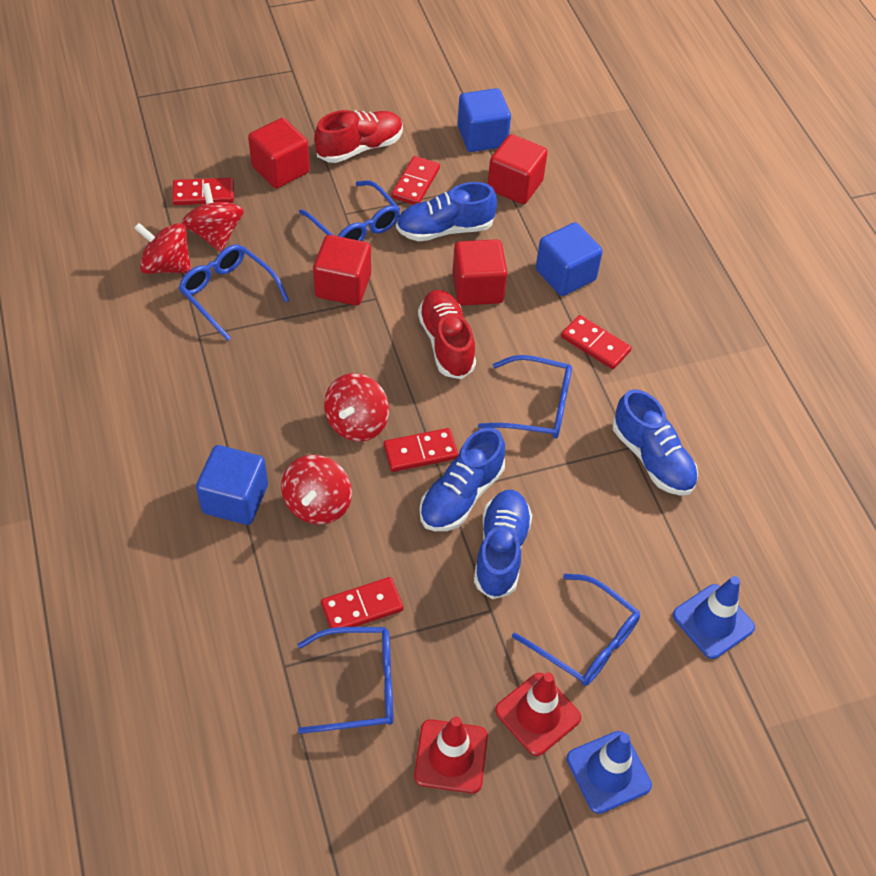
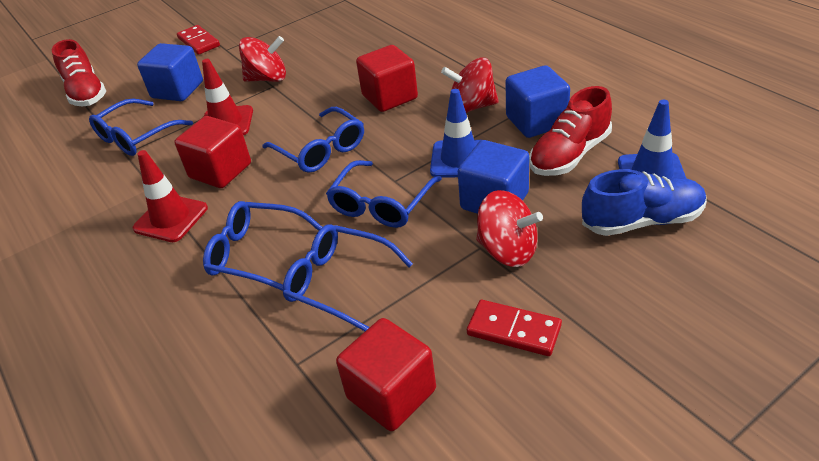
blue shoe: [396,182,497,241] [420,428,505,531] [474,490,532,599] [612,389,698,496] = 4 -> [582,169,707,236] = 1
red cube: [248,118,310,189] [313,235,371,306] [452,239,507,306] [488,134,548,204] = 4 -> [175,116,251,188] [336,318,436,431] [356,45,418,112] = 3
red domino: [172,178,234,205] [321,577,403,634] [384,428,459,472] [391,156,440,205] [561,315,631,369] = 5 -> [177,25,220,55] [467,300,562,356] = 2
red spinning top: [134,223,191,274] [182,183,244,252] [281,455,352,525] [324,373,389,442] = 4 -> [239,36,286,82] [441,58,499,113] [476,190,543,267] = 3

